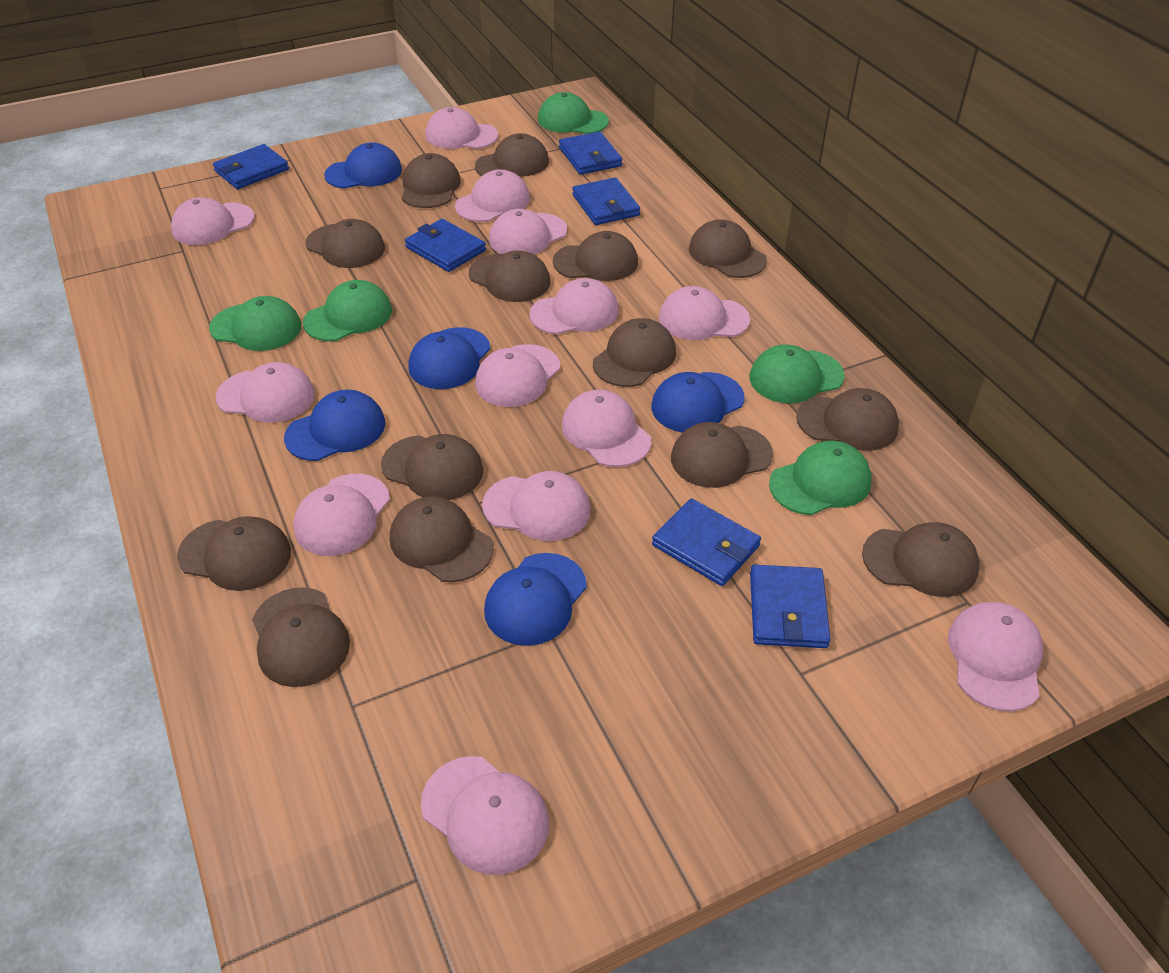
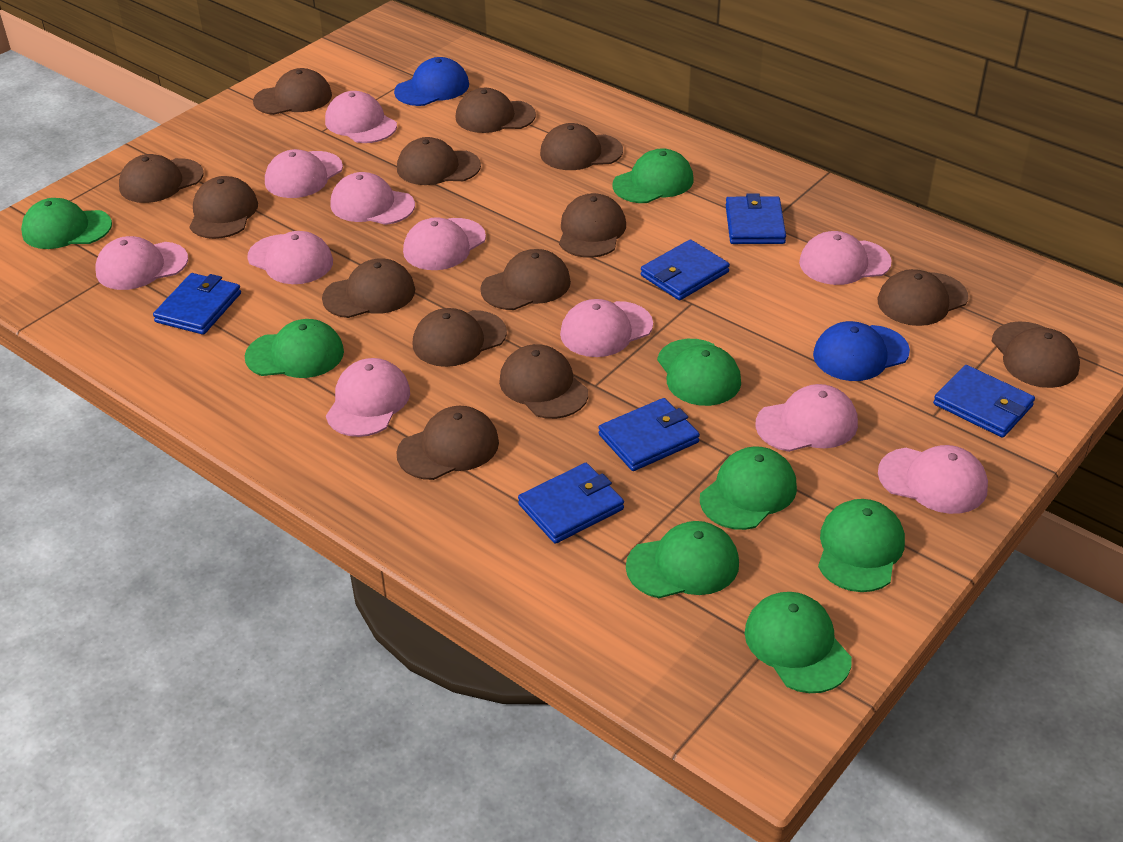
blue cap: [284,389,385,461] [324,142,402,189] [408,327,490,389] [484,553,587,646] [652,372,745,433] = 5 -> [394,57,469,106] [813,321,910,381] = 2
green cap: [209,296,301,351] [303,280,392,341] [538,92,609,134] [749,344,845,404] [769,440,872,515] = 5 -> [21,198,112,249] [245,319,344,378] [612,148,693,203] [626,521,739,598] [657,339,741,406] [700,446,797,530] [745,592,852,693] [818,499,905,592] = 8
pink cap: [171,197,254,245] [216,362,315,423] [293,474,390,556] [421,756,549,875] [425,107,498,149] [455,169,530,222] [475,344,560,407] [482,471,591,541] [489,209,567,255] [529,278,619,335] [562,390,652,467] [659,286,750,340] [948,602,1043,711] = 13 -> [95,236,188,290] [247,231,333,284] [265,149,343,198] [325,91,397,143] [326,358,410,437] [330,172,415,225] [403,218,486,270] [560,299,653,357] [755,384,858,452] [799,231,892,285] [878,445,988,514] = 11

